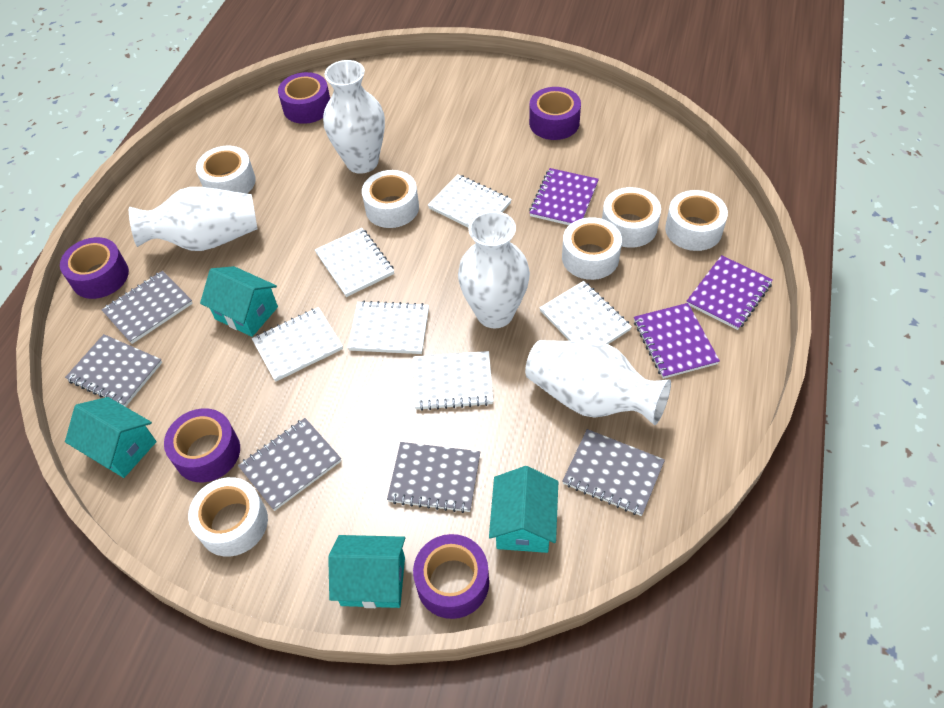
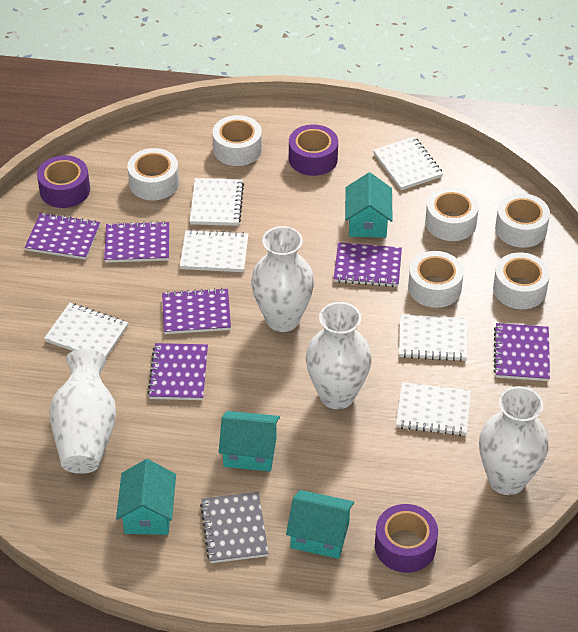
grey notebook: [65,334,162,407] [101,271,193,344] [238,418,341,511] [387,442,480,513] [562,429,665,516] = 5 -> [200,492,269,563] = 1
purple notebook: [529,168,599,225] [634,303,720,379] [687,255,773,330] = 3 -> [25,213,100,260] [104,221,169,263] [147,343,208,400] [162,288,231,334] [334,242,402,287] [494,323,550,381] = 6
purple tape: [60,237,129,299] [164,408,240,482] [278,72,330,124] [413,534,489,619] [529,87,581,140] = 5 -> [37,155,90,208] [289,125,338,176] [375,504,438,573] = 3

